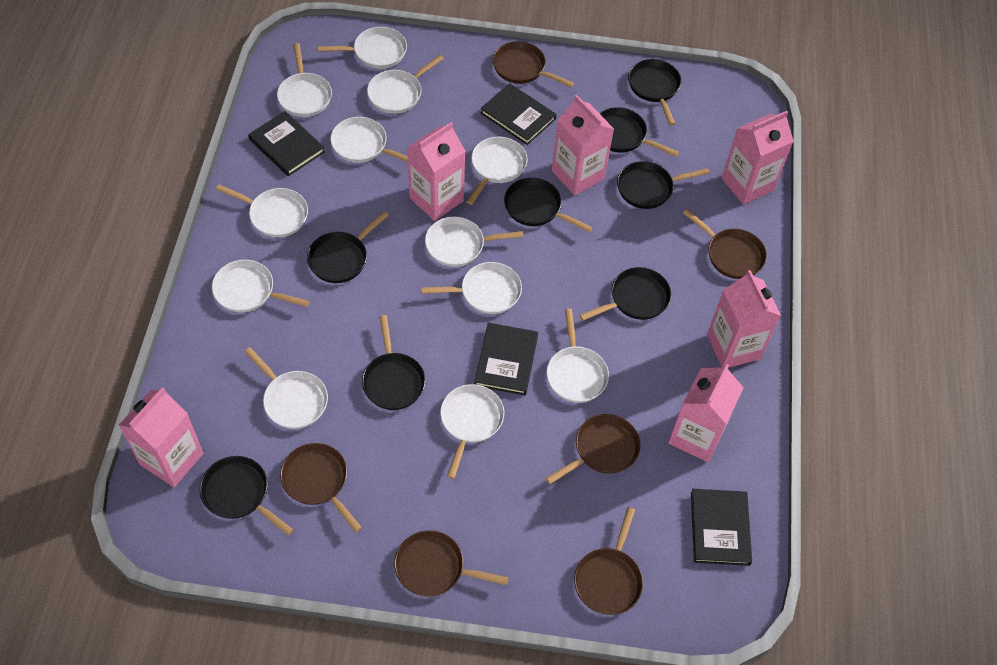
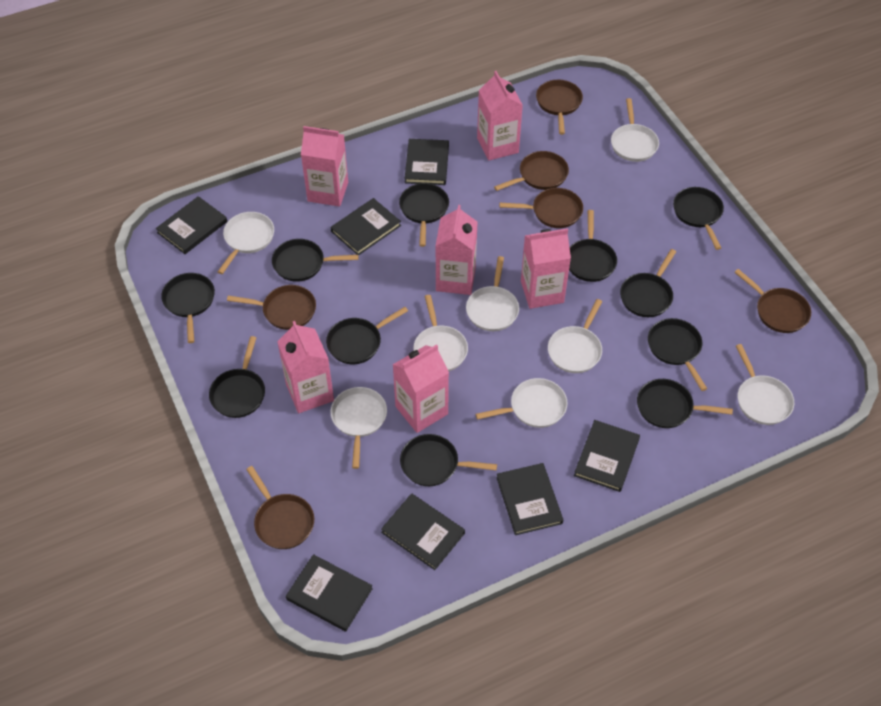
black book: [248,111,325,176] [474,323,538,395] [481,83,557,145] [691,489,752,566] = 4 -> [156,196,227,254] [286,554,373,632] [330,198,401,256] [381,493,465,570] [405,139,449,185] [496,463,563,535] [574,420,640,492] = 7
black pan: [200,456,293,535] [307,211,389,283] [362,315,426,410] [504,178,593,232] [580,267,671,321] [599,107,679,157] [617,161,710,209] [628,59,681,126] = 8 -> [161,273,215,343] [209,336,265,418] [272,239,358,282] [326,307,408,364] [399,183,449,247] [400,434,497,486] [569,210,617,282] [620,249,676,317] [637,379,733,428] [648,318,707,391] [673,187,724,250] = 11
white pan: [212,260,309,313] [216,184,308,237] [245,347,328,429] [277,43,332,117] [318,27,407,69] [330,117,408,163] [367,55,444,114] [421,262,522,314] [425,217,523,267] [440,384,504,479] [466,137,527,205] [546,308,609,403] = 12 -> [218,212,274,274] [331,387,387,469] [413,295,468,371] [466,256,519,331] [475,378,568,428] [548,299,602,373] [611,98,659,162] [736,344,794,425] = 8

